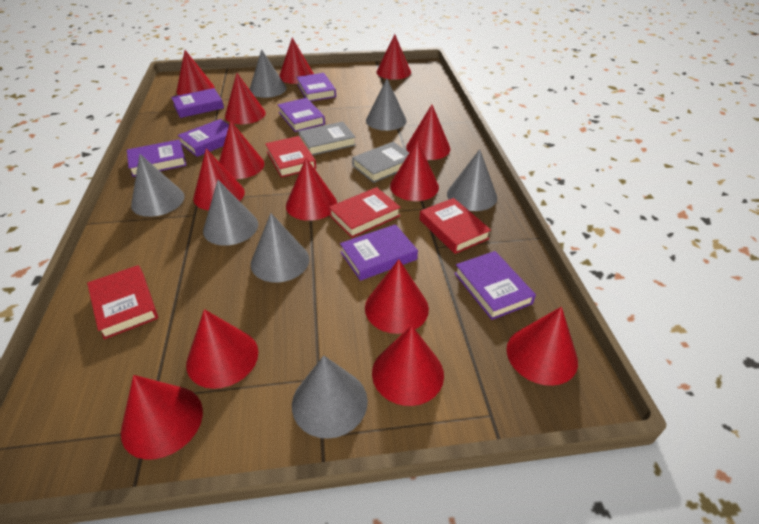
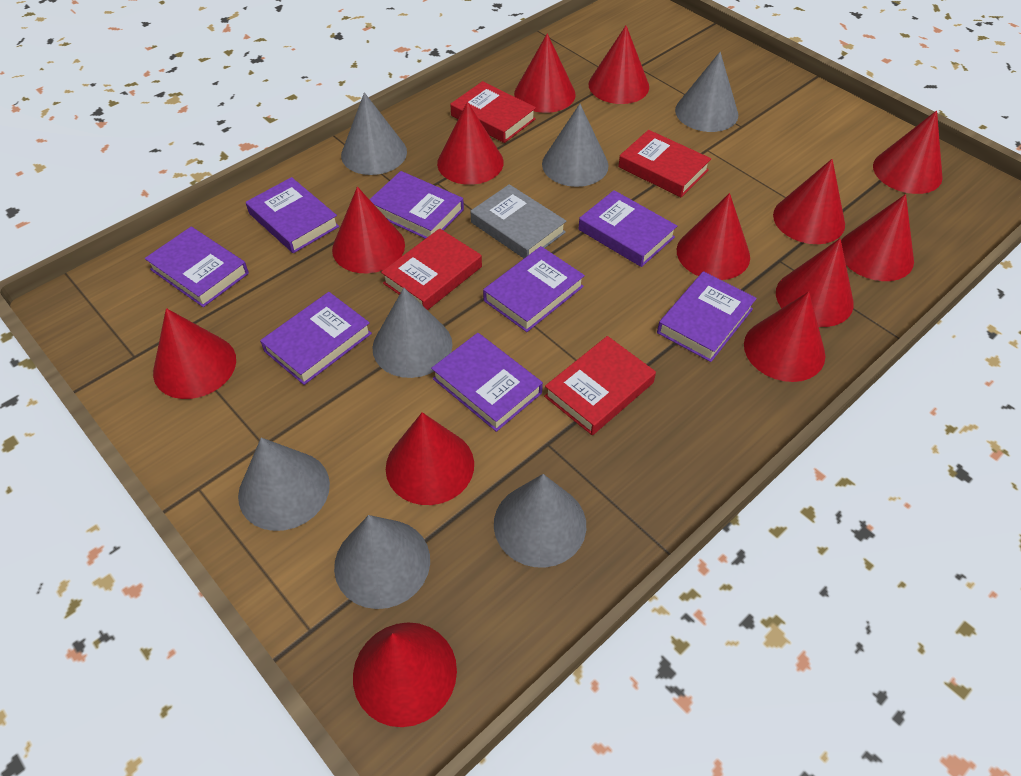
grey book: [298,122,356,155] [352,142,409,183] = 2 -> [471,184,566,258] = 1
purple book: [127,140,187,177] [171,88,224,118] [178,119,229,157] [278,98,325,132] [296,73,336,101] [340,224,418,281] [454,251,536,320] = 7 -> [145,227,249,307] [246,177,339,253] [260,292,372,385] [369,171,464,239] [431,333,543,432] [483,246,585,332] [578,190,677,267] [657,271,757,362] = 8
red cone: [121,375,203,460] [176,50,215,95] [186,309,258,389] [193,149,245,210] [219,121,265,179] [225,73,266,124] [279,38,314,84] [286,158,337,221] [365,259,429,334] [372,325,444,406] [377,34,411,80] [390,140,439,201] [406,104,450,160] [507,307,578,386] = 14 -> [153,308,236,399] [332,187,405,273] [353,622,457,727] [386,412,474,505] [437,102,504,185] [514,33,576,113] [589,26,649,104] [677,193,750,280] [744,292,826,382] [773,159,845,244] [776,238,854,327] [841,194,914,281] [873,110,943,194] = 13

